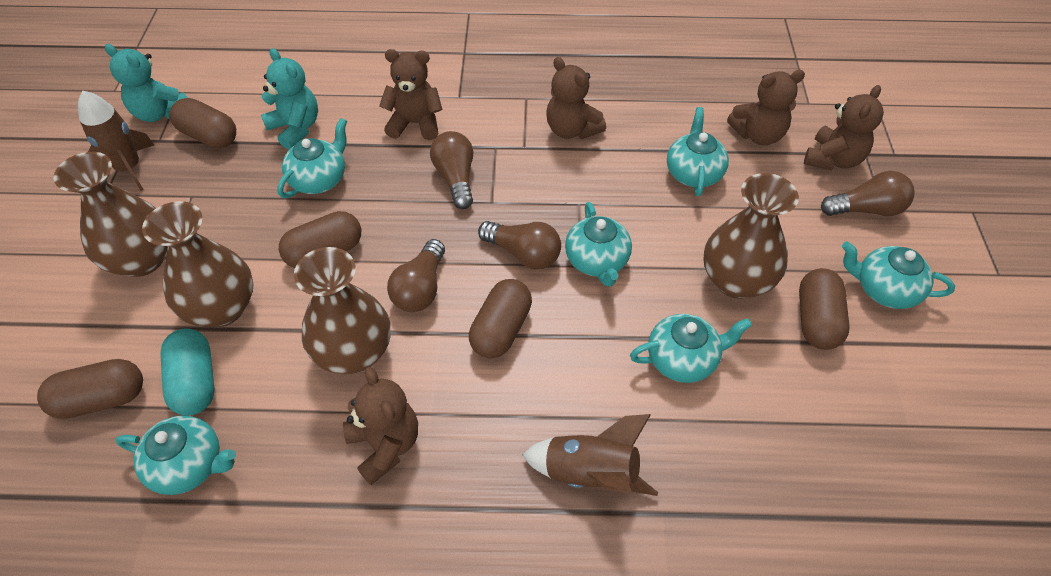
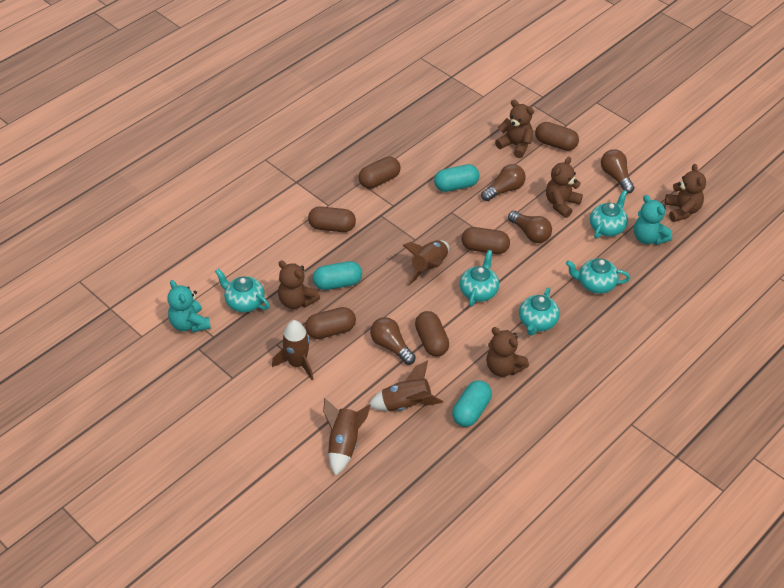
brown capsule: [37,359,143,419] [170,98,236,149] [279,211,361,268] [469,279,532,359] [799,268,850,350] = 5 -> [305,307,356,339] [308,206,356,232] [358,156,401,189] [415,311,449,357] [462,227,510,254] [535,122,579,151] = 6
brown rocket: [78,91,154,191] [522,414,658,496] = 2 -> [272,320,313,380] [323,398,371,476] [369,360,443,411] [402,240,449,285] = 4
brown vase: [53,152,167,277] [142,201,254,327] [294,247,390,374] [703,173,799,299] = 4 -> none = 0
turquoise capsule: [160,329,214,416] = 1 -> [313,261,362,290] [434,164,479,192] [452,380,492,427] = 3
turquoise teapot: [115,415,236,495] [277,118,347,198] [565,202,632,287] [630,314,752,383] [667,107,729,197] [842,241,955,309] = 6 -> [215,269,270,312] [460,250,499,307] [519,287,560,336] [566,258,630,294] [590,190,628,239] = 5

